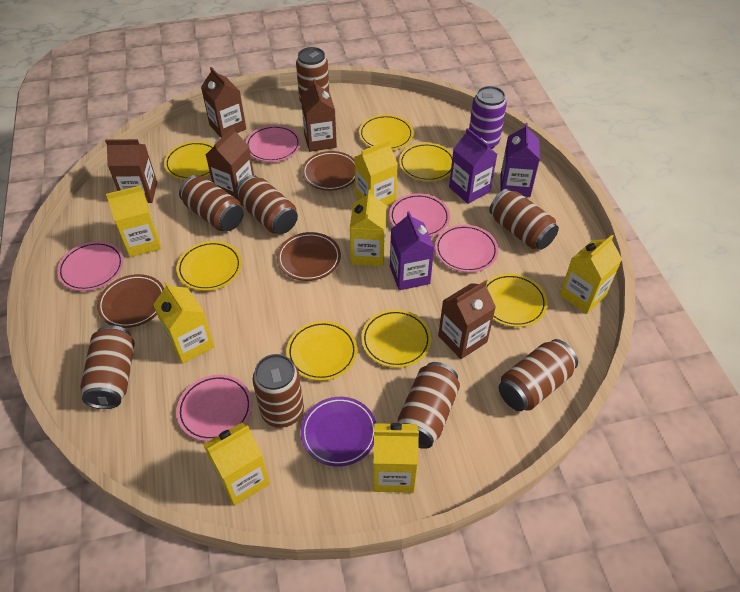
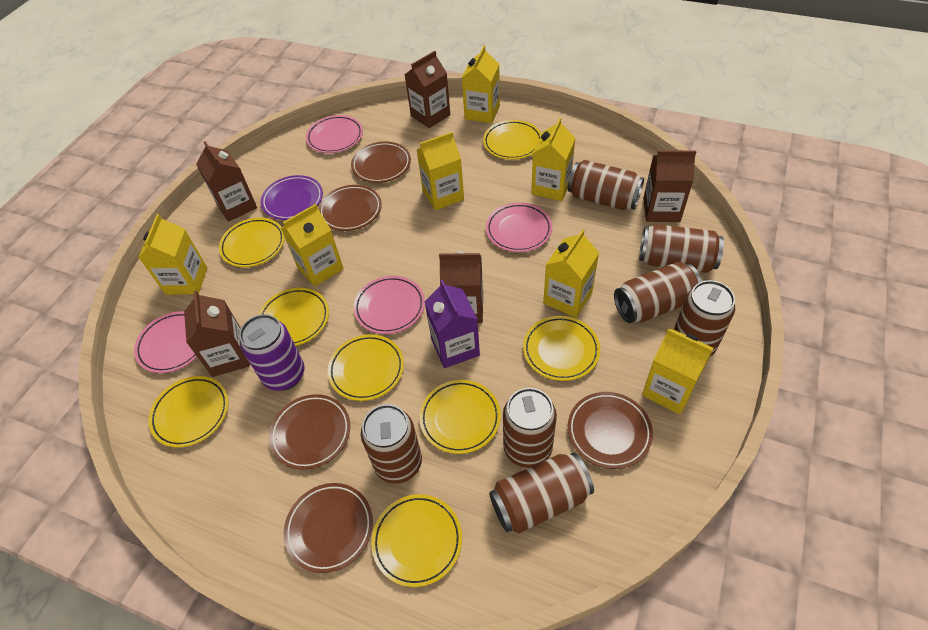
brown can: [80,325,135,409] [179,175,244,231] [236,175,298,234] [253,354,304,428] [296,47,329,102] [398,362,460,449] [489,189,559,250] [499,339,578,411] = 8 -> [361,404,422,484] [489,452,594,533] [503,388,557,468] [568,160,644,210] [614,262,702,323] [639,224,724,273] [674,280,735,357] = 7
brown plate: [97,274,164,328] [277,232,341,281] [302,151,355,191] = 3 -> [269,394,350,470] [284,483,373,573] [318,185,382,231] [351,142,411,183] [568,392,653,469] = 5
pink plate: [57,241,124,291] [176,375,252,441] [246,125,301,162] [389,193,450,237] [435,225,498,272] = 5 -> [134,311,197,373] [306,115,363,153] [353,276,425,334] [486,203,552,252] = 4
purple carton: [390,211,434,290] [449,128,497,204] [500,123,540,197] = 3 -> [425,280,480,368] = 1
yellow plate: [164,141,214,180] [177,241,242,291] [287,321,357,381] [359,115,414,150] [361,309,431,368] [399,143,453,182] [486,273,548,327] = 7 -> [149,376,229,447] [219,218,285,267] [259,288,329,346] [328,334,404,401] [371,494,462,587] [419,380,501,454] [483,120,541,160] [523,316,600,381] = 8

